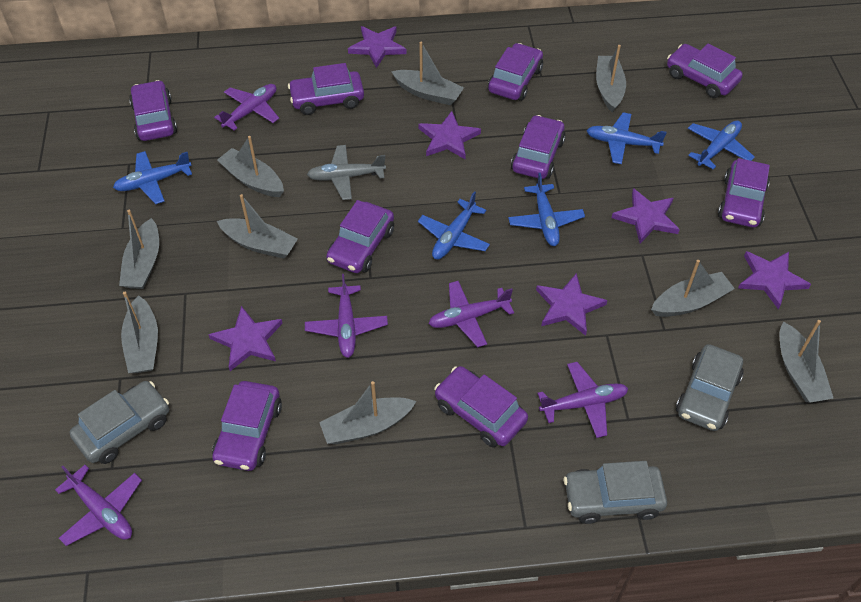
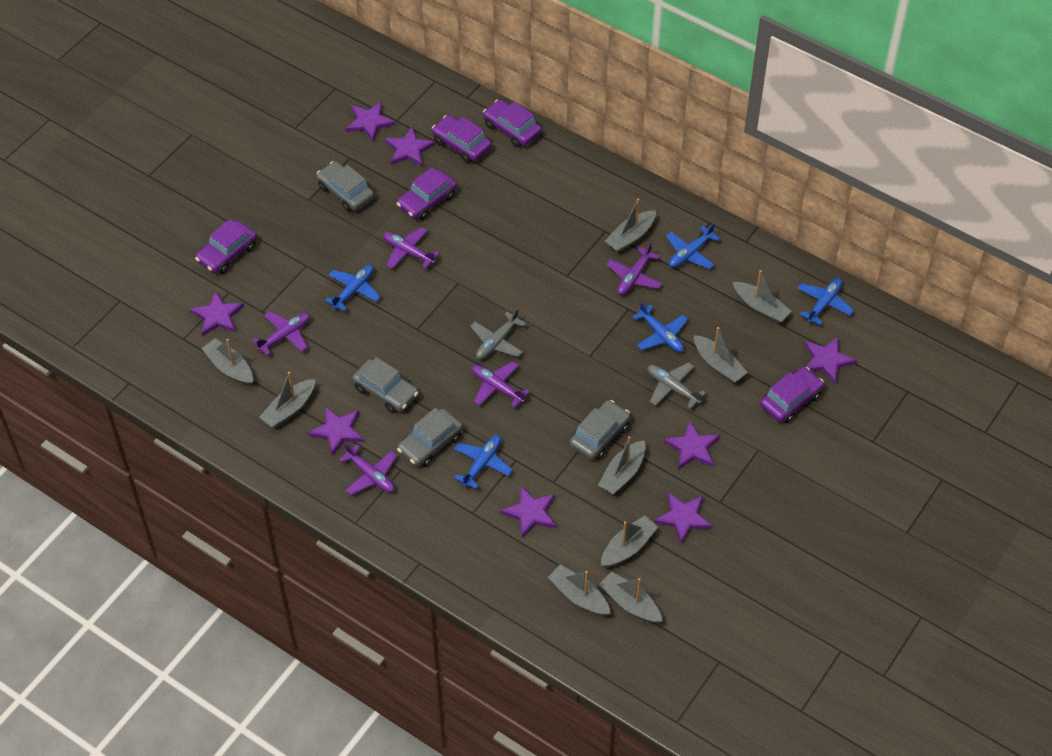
grey car: [70,381,169,464] [564,461,667,524] [676,344,744,431] = 3 -> [317,161,374,212] [352,357,418,413] [397,408,463,467] [569,400,630,460] = 4
grey plane: [307,145,386,200] = 1 -> [470,308,526,359] [648,362,706,409] = 2
purple car: [129,80,177,141] [212,381,282,471] [288,63,364,115] [326,200,394,273] [434,366,528,447] [488,43,543,101] [511,115,566,179] [667,44,743,98] [718,158,770,228] = 9 -> [195,219,257,274] [397,167,457,220] [432,115,491,163] [483,99,542,148] [760,367,824,423] = 5
purple star: [208,306,283,371] [348,26,407,68] [418,111,481,159] [536,273,607,336] [612,188,680,243] [738,251,811,310] = 6 -> [190,291,244,336] [308,407,364,456] [346,102,396,142] [385,127,435,167] [501,486,556,538] [654,492,712,544] [664,420,720,469] [805,336,857,383] = 8

